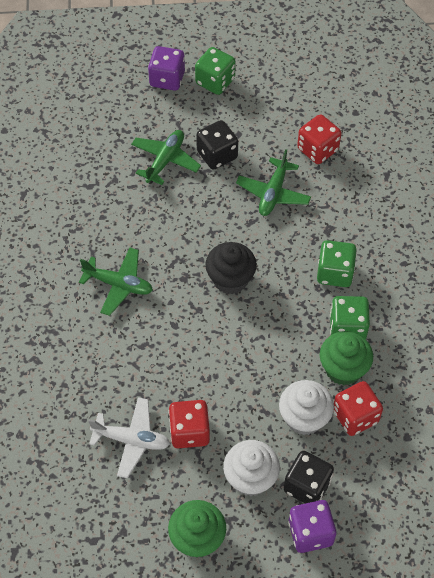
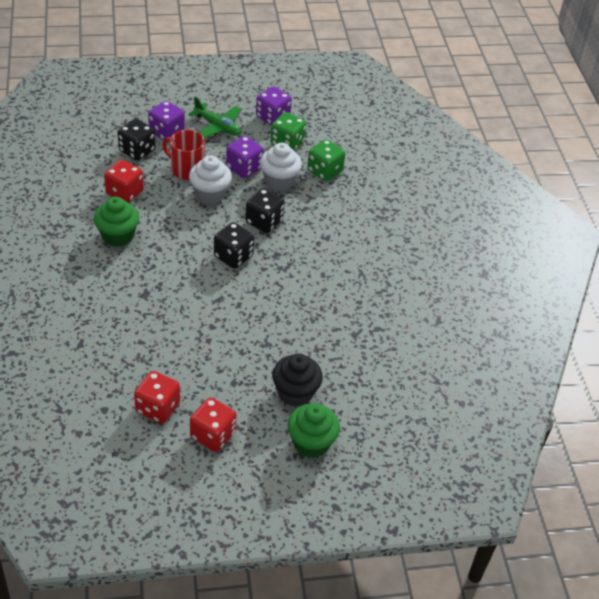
black dice: [196,120,238,170] [284,451,334,504] = 2 -> [117,119,155,161] [214,222,254,269] [245,188,285,233] = 3
green dice: [195,47,236,95] [317,240,357,287] [330,296,370,339] = 3 -> [270,112,307,151] [307,139,346,181] = 2
green plane: [79,247,153,316] [131,130,201,185] [236,149,311,216] = 3 -> [188,97,242,138] = 1
purple dice: [148,46,185,91] [288,500,336,553] = 2 -> [148,101,185,142] [226,136,264,178] [256,86,292,126] = 3
red mug: none = 0 -> [162,130,205,180] = 1
white plane: [88,397,170,478] = 1 -> none = 0

